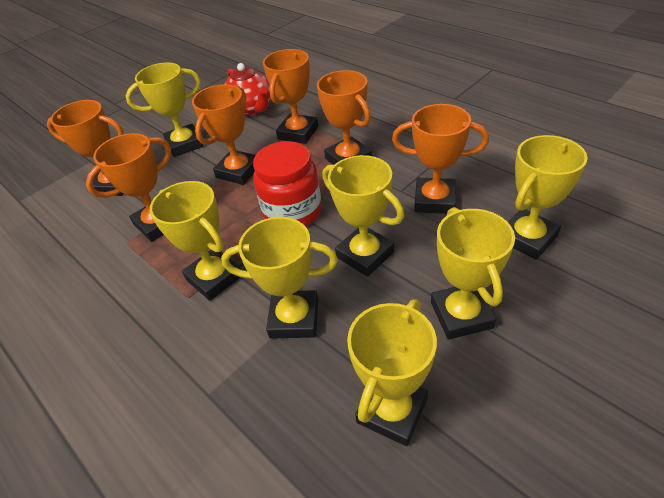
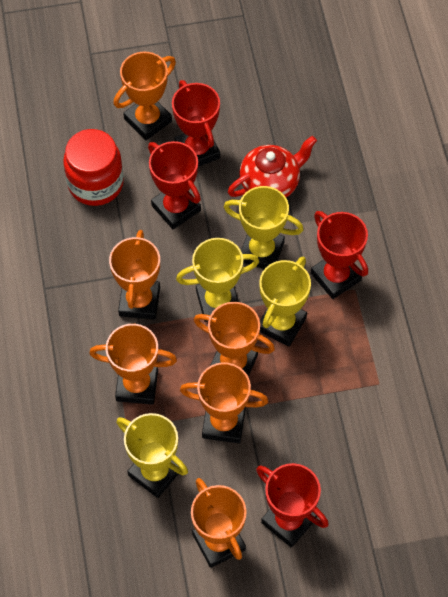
red trophy: none = 0 -> [148,141,201,229] [172,80,220,167] [256,463,329,548] [311,211,368,299] = 4
yellow trophy: [126,62,204,157] [150,181,241,301] [221,217,338,339] [322,155,404,277] [347,299,437,446] [431,207,515,340] [508,135,588,260] = 7 -> [117,413,188,498] [176,238,259,322] [224,186,304,269] [259,257,311,346] = 4

